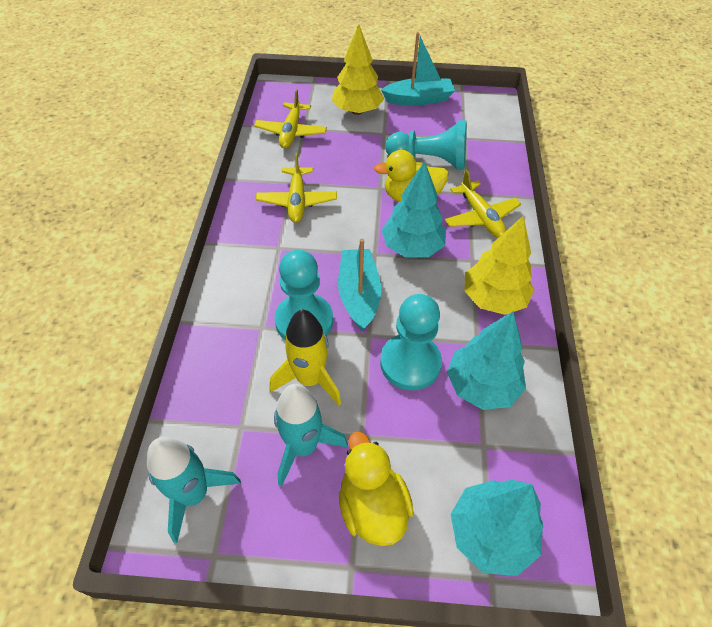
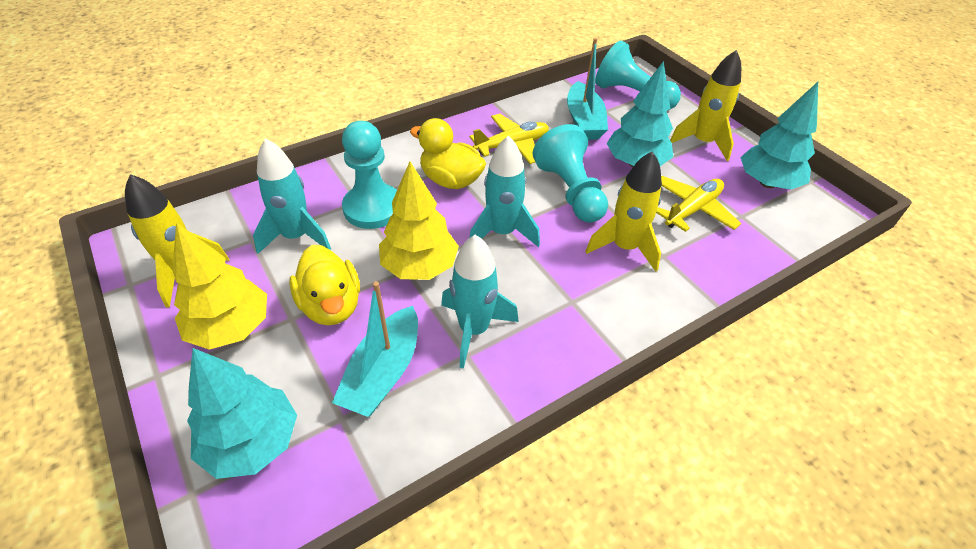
turquoise rocket: [147,437,241,543] [274,384,348,487] = 2 -> [253,138,331,254] [441,235,519,369] [469,135,540,247] = 3
yellow plane: [254,89,327,148] [256,153,337,223] [445,169,521,238] = 3 -> [470,114,549,164] [656,176,741,232] = 2
yellow rocket: [270,310,341,406] = 1 -> [125,174,230,308] [585,151,662,271] [670,50,741,161] = 3

